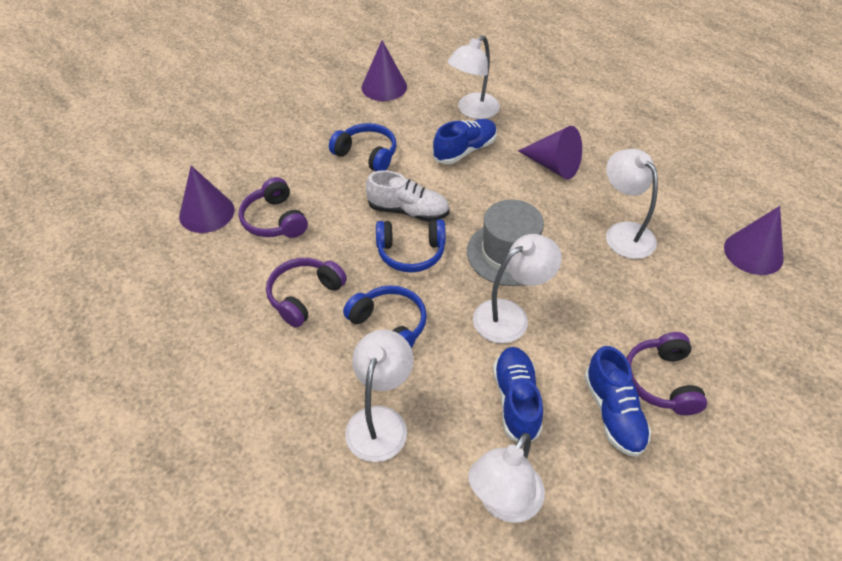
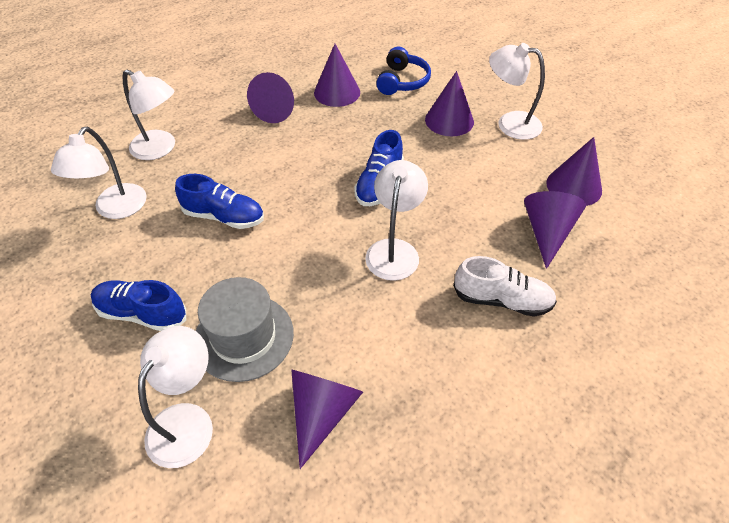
blue headphones: [329,123,397,172] [343,285,427,348] [376,219,446,273] = 3 -> [376,47,431,95] = 1
purple cone: [179,166,235,233] [362,40,407,101] [518,126,582,179] [724,206,784,275] = 4 -> [247,72,294,123] [291,369,363,469] [314,44,360,107] [425,71,474,136] [524,191,586,269] [546,137,602,206] = 6
purple headphones: [238,177,308,238] [266,258,347,328] [626,332,707,415] = 3 -> none = 0

